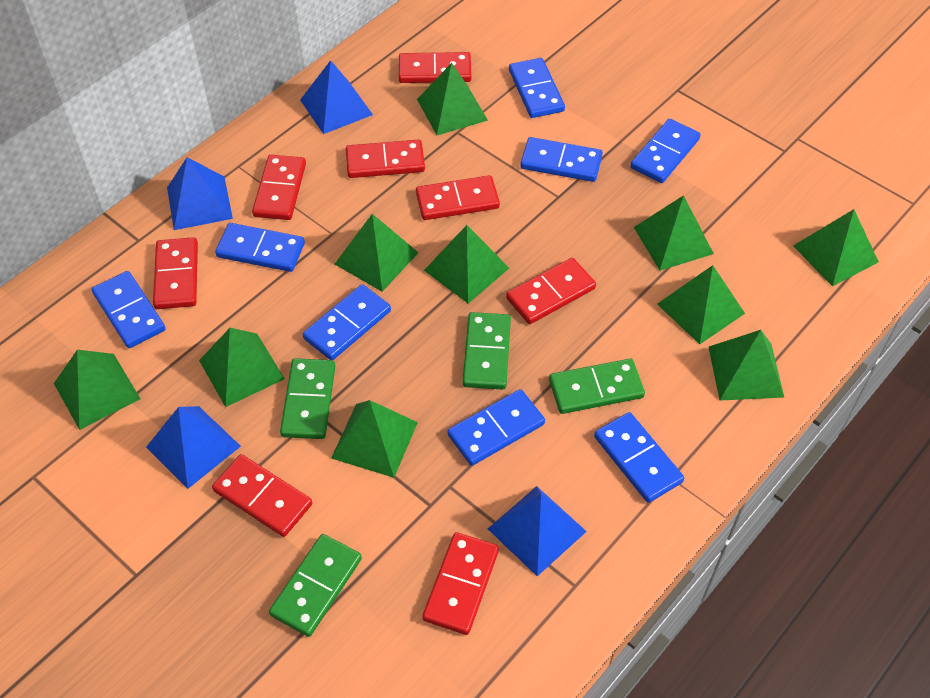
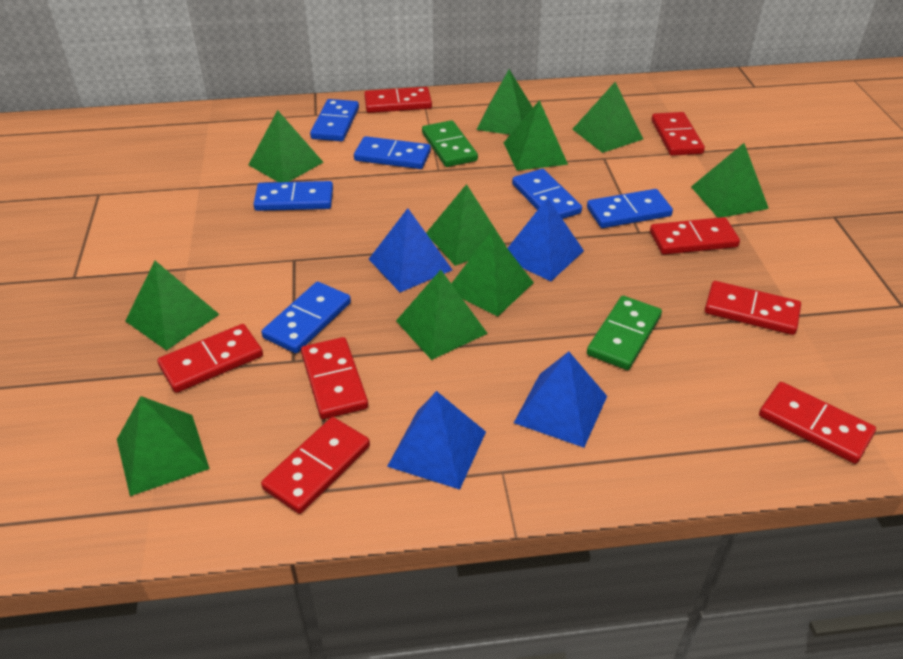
blue domino: [92,271,166,348] [215,223,305,272] [303,284,391,360] [448,389,545,466] [509,58,565,118] [520,137,603,182] [594,412,684,503] [630,119,701,183] = 8 -> [253,181,333,211] [262,282,351,353] [310,99,359,141] [354,136,431,169] [512,169,582,219] [587,189,673,228] = 6
green domino: [269,534,362,637] [280,358,335,439] [463,312,511,390] [549,359,645,414] = 4 -> [422,120,478,167] [587,296,662,370] = 2

